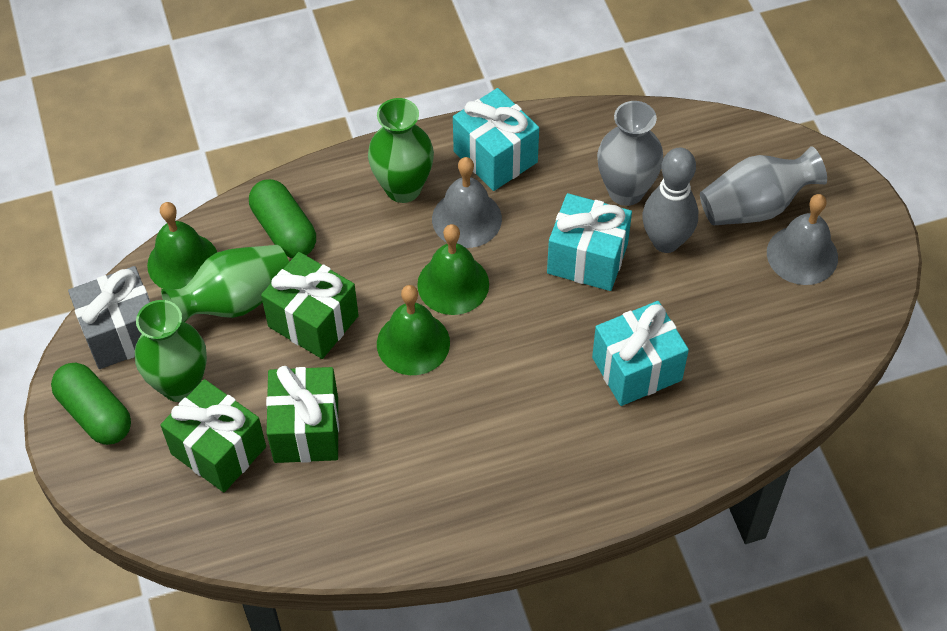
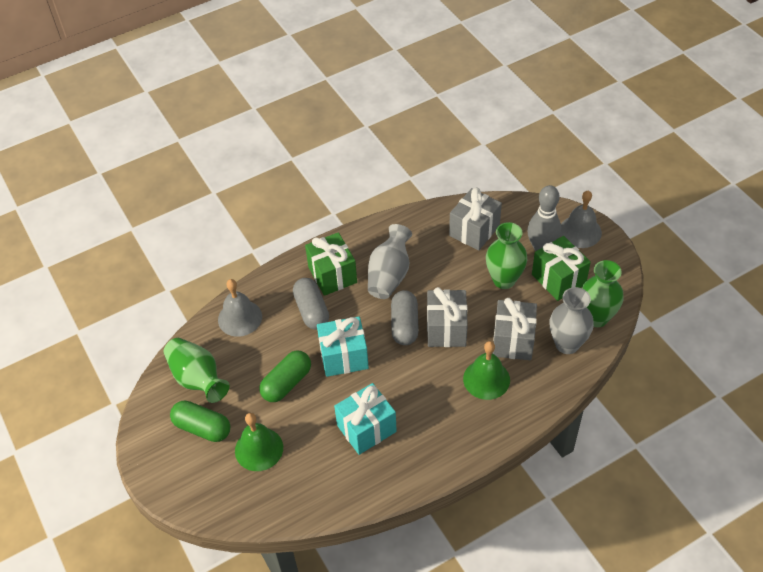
green bell: [147,202,217,289] [377,285,450,375] [417,224,489,315] = 3 -> [235,413,283,471] [463,341,510,400] = 2
green gift: [160,379,266,492] [261,252,359,359] [266,366,339,463] = 3 -> [305,232,357,296] [532,236,591,301] = 2
grey capsule: none = 0 -> [293,278,329,330] [391,290,419,345] = 2
grey gift: [68,266,150,369] = 1 -> [427,287,468,347] [449,188,502,251] [493,298,537,360] = 3
turquoise gift: [453,88,539,191] [547,193,632,291] [592,301,689,406] = 3 -> [317,317,369,377] [334,383,397,455] = 2

